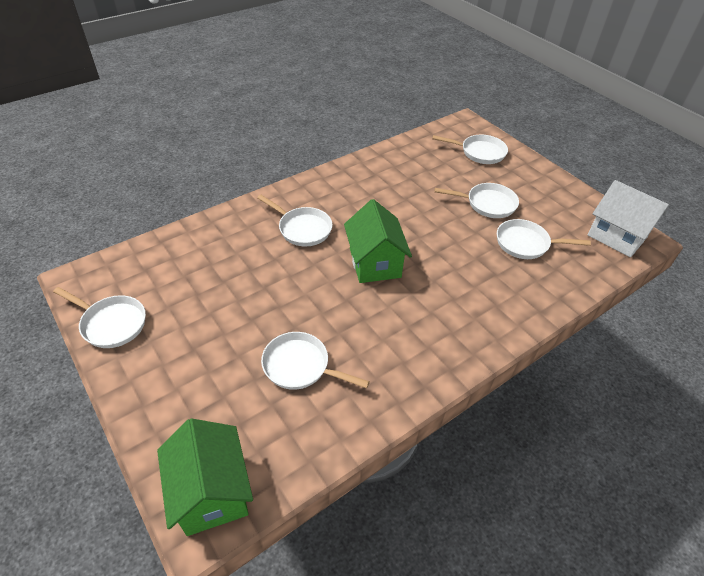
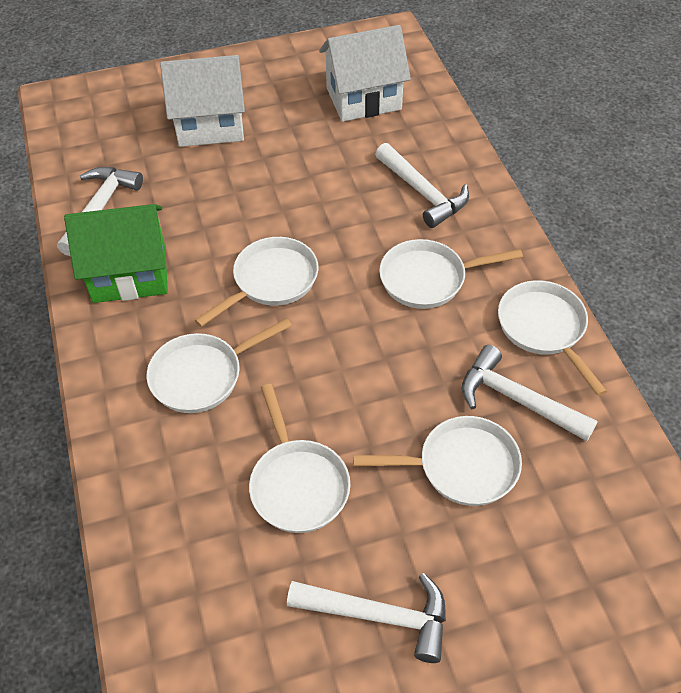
green house: [157,418,253,536] [344,199,412,283] = 2 -> [64,204,168,303] = 1
white hammer: none = 0 -> [57,167,143,256] [287,573,446,663] [375,143,469,228] [462,345,598,441] = 4
white house: [587,180,669,257] = 1 -> [160,55,245,147] [319,25,411,122] = 2

